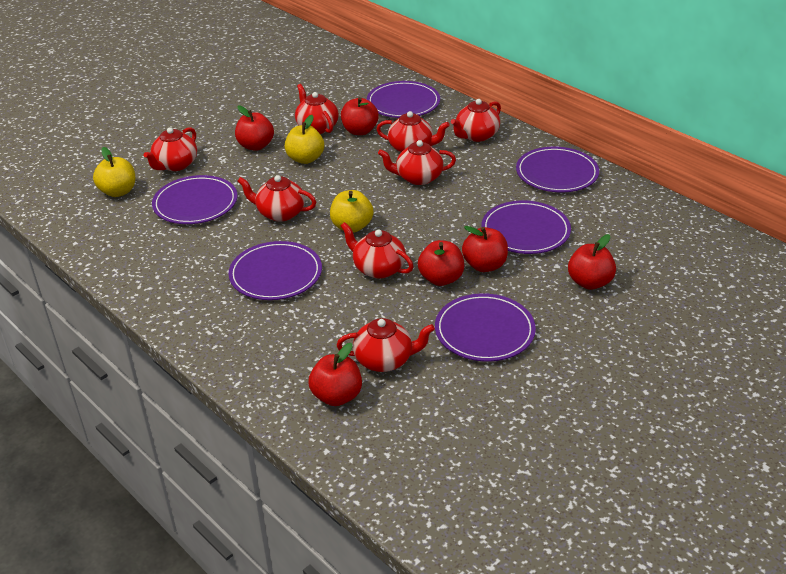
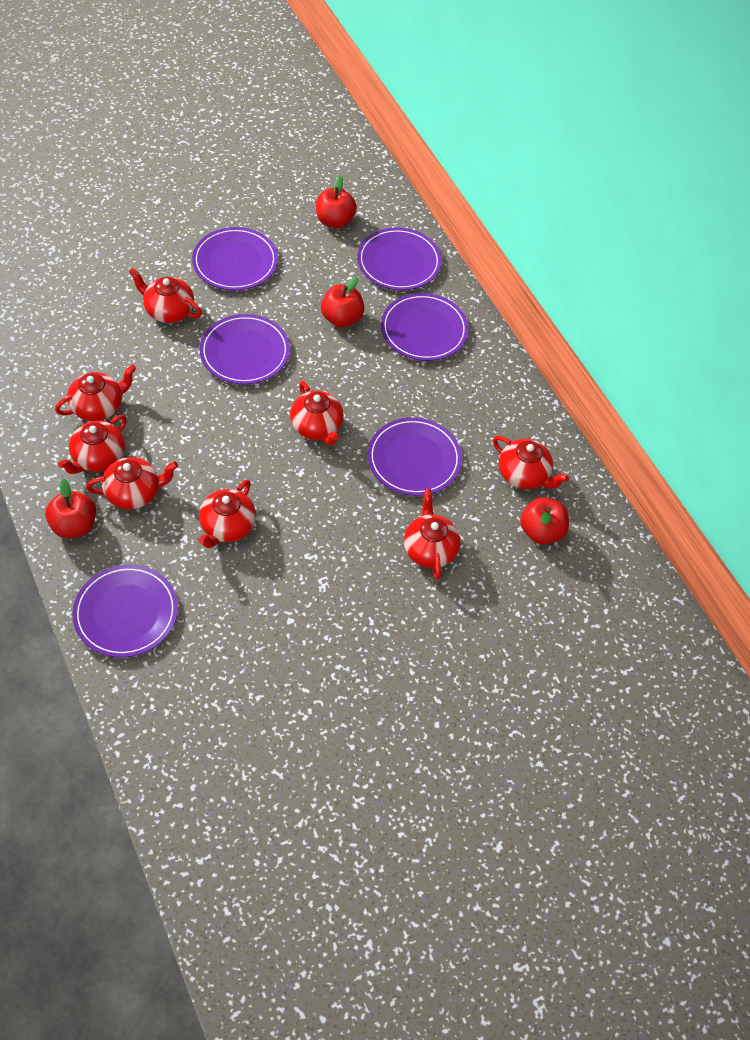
red apple: [235,105,274,151] [309,343,362,406] [341,97,379,135] [418,240,464,286] [462,226,508,272] [568,234,616,290] = 6 -> [45,479,96,538] [316,176,357,228] [321,276,364,327] [520,497,569,544] = 4
yellow apple: [93,147,135,197] [285,115,324,164] [330,190,373,233] = 3 -> none = 0

